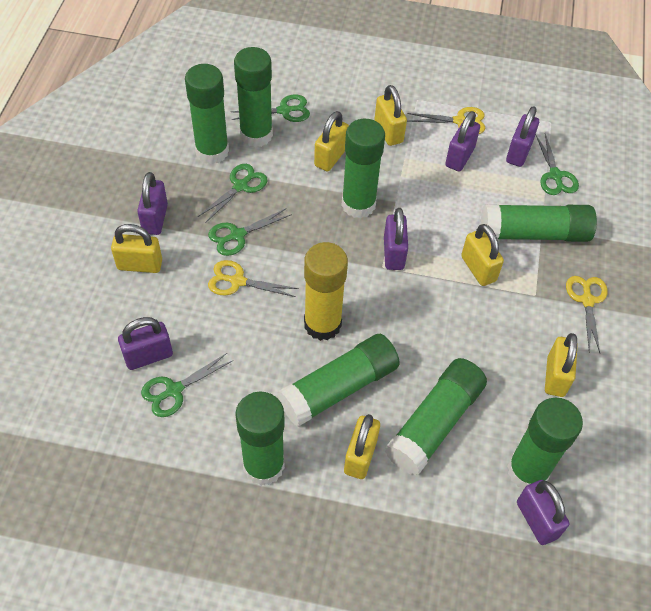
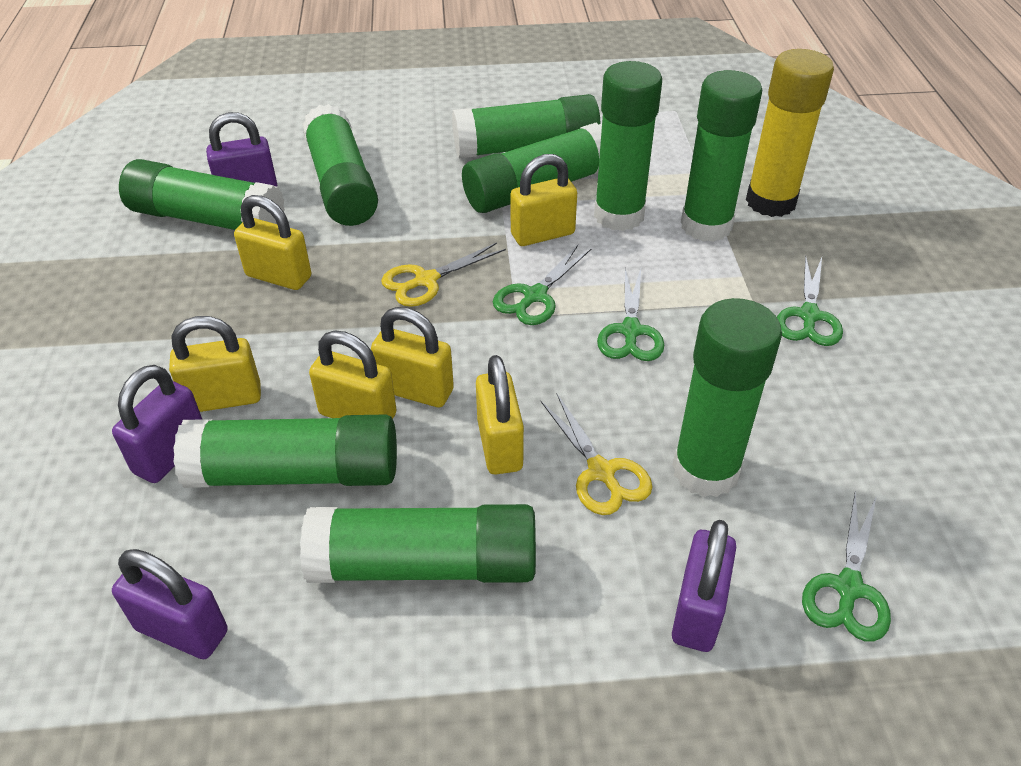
green glue stick: [185,64,229,164] [234,47,273,147] [235,392,285,486] [277,334,400,427] [341,119,385,218] [385,358,487,476] [481,204,597,242] [507,397,583,488] = 8 -> [119,159,285,230] [173,414,397,488] [300,504,536,583] [302,104,378,226] [452,94,600,158] [462,123,602,213] [594,61,662,231] [672,298,782,497] [681,70,762,242] = 9
green scissors: [141,353,232,417] [198,164,267,223] [208,208,292,256] [231,94,310,122] [535,134,579,195] = 5 -> [493,245,591,325] [597,268,664,361] [777,256,843,346] [802,491,891,641] = 4
purple padlock: [118,317,173,370] [137,172,168,235] [384,208,408,270] [445,111,480,171] [506,106,539,167] [517,480,569,545] = 6 -> [112,365,202,483] [112,549,228,659] [206,112,278,186] [672,520,736,652] = 4
yellow scissors: [208,260,299,297] [407,107,485,134] [566,276,608,353] = 3 -> [381,243,506,307] [541,394,653,515] = 2

